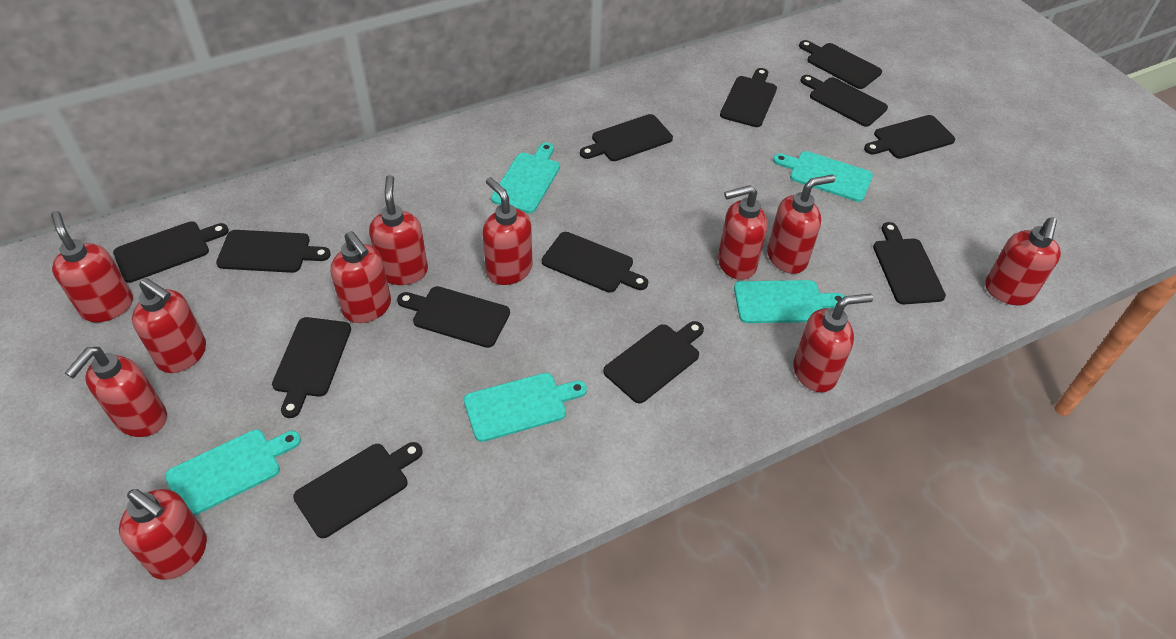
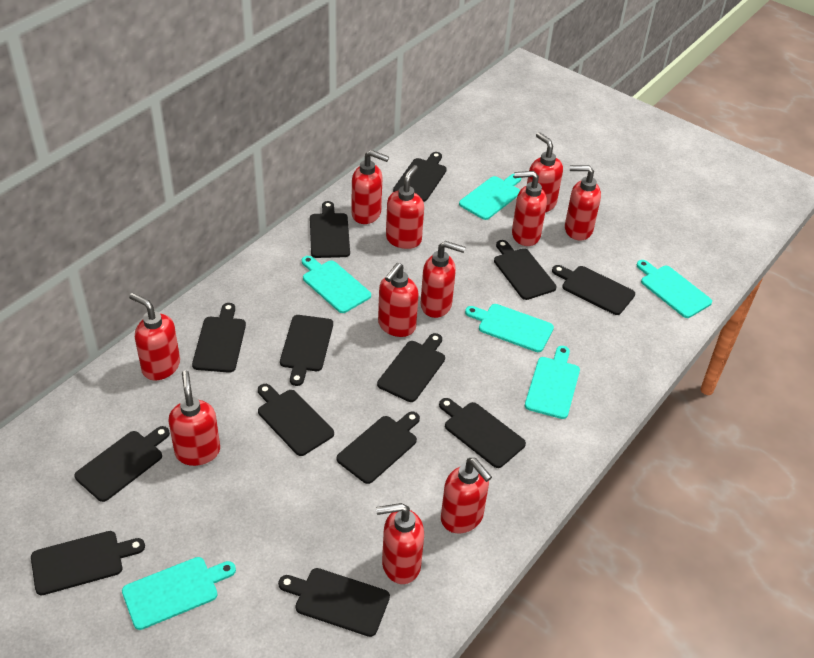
turquoise cutting board: [165,429,301,516] [464,373,587,442] [491,142,560,213] [734,280,845,323] [773,151,873,202] = 5 -> [122,557,236,630] [302,256,371,313] [459,174,521,220] [465,304,554,352] [525,346,580,419] [637,260,712,318] = 6

